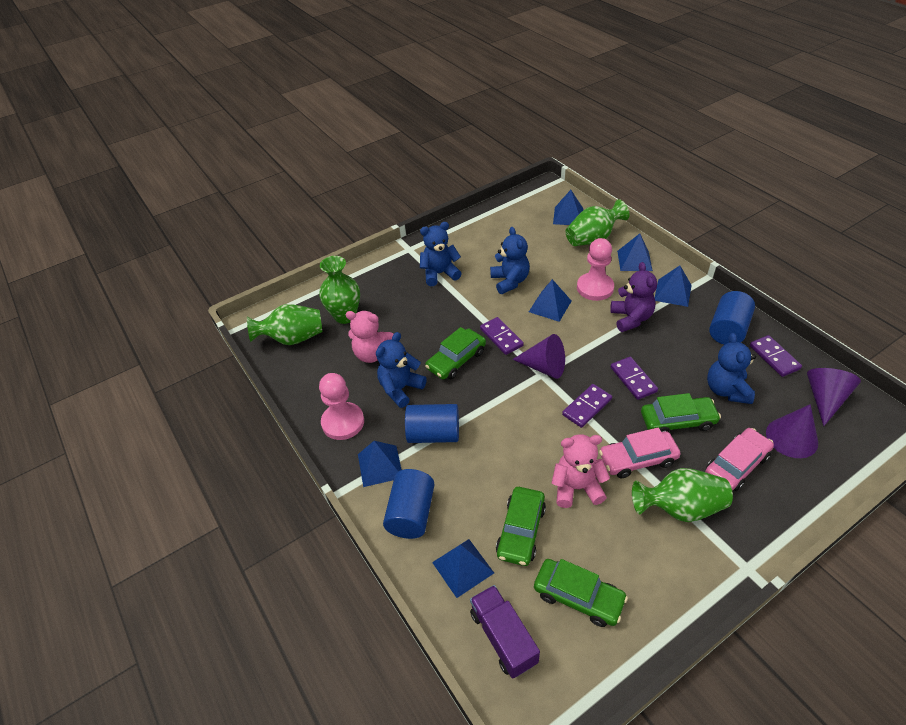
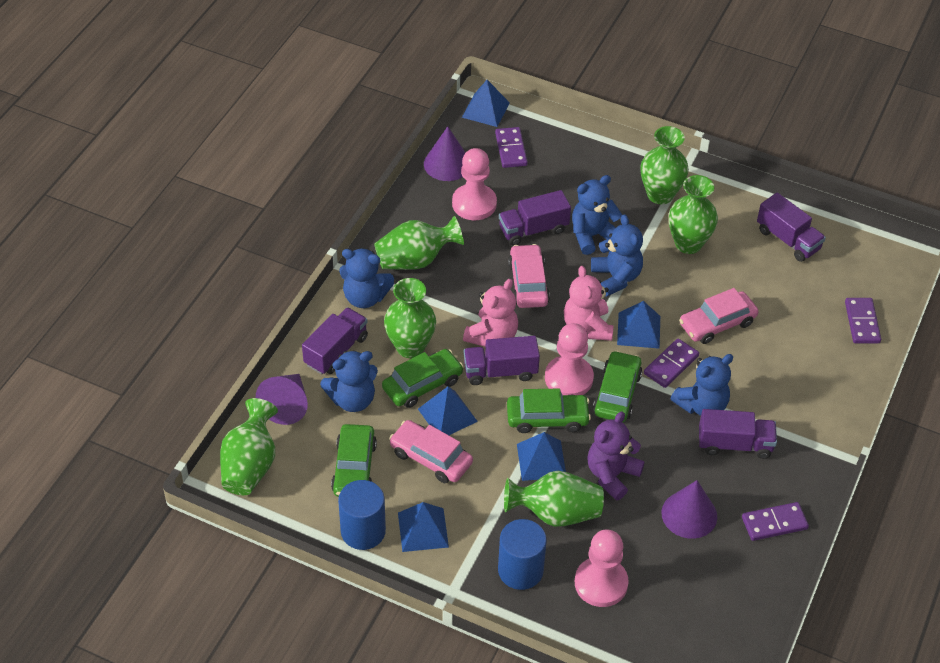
blue cylinder: [383,469,435,539] [405,404,459,443] [709,291,755,345] = 3 -> [338,480,386,550] [498,519,547,590] = 2
blue pyramid: [358,441,402,487] [432,539,494,598] [529,279,571,322] [553,190,583,225] [617,234,653,271] [655,265,692,307] = 6 -> [398,502,449,552] [418,386,478,435] [462,80,510,127] [517,432,566,481] [617,301,660,349] = 5
blue teddy bear: [376,332,427,408] [420,222,462,286] [490,227,530,294] [707,333,756,404] = 4 -> [320,350,378,412] [339,248,394,308] [572,175,622,255] [591,214,643,296] [670,354,733,416] = 5
green vase: [247,304,322,345] [319,256,360,324] [565,199,630,246] [632,468,733,522] = 4 -> [220,398,278,495] [374,216,464,270] [384,278,436,358] [504,471,604,527] [640,126,689,204] [669,175,718,254] = 6
pink car: [599,428,681,478] [705,428,774,491] = 2 -> [389,420,473,483] [508,244,550,308] [679,288,759,344] = 3
pink pawn: [319,373,364,440] [577,238,614,301] = 2 -> [452,148,497,220] [545,323,594,395] [575,530,629,607] = 3
purple truck: [470,585,540,679] = 1 -> [302,307,368,375] [464,336,540,385] [499,190,571,246] [699,409,777,459] [757,193,826,262] = 5

